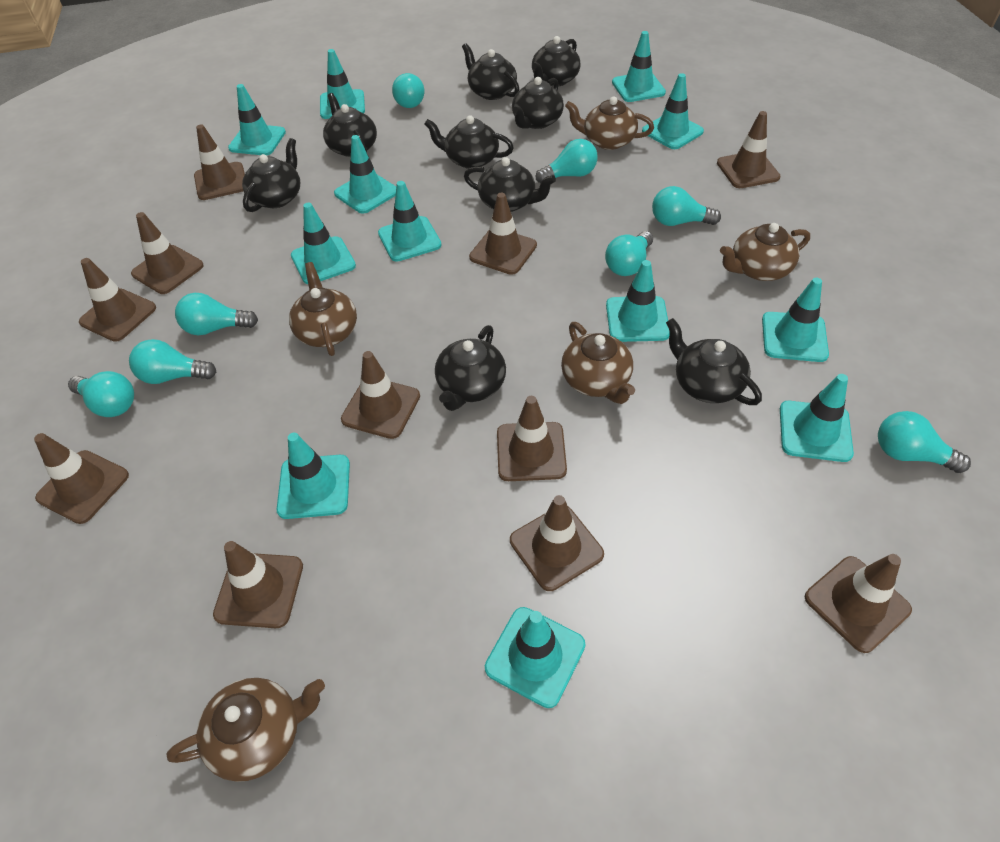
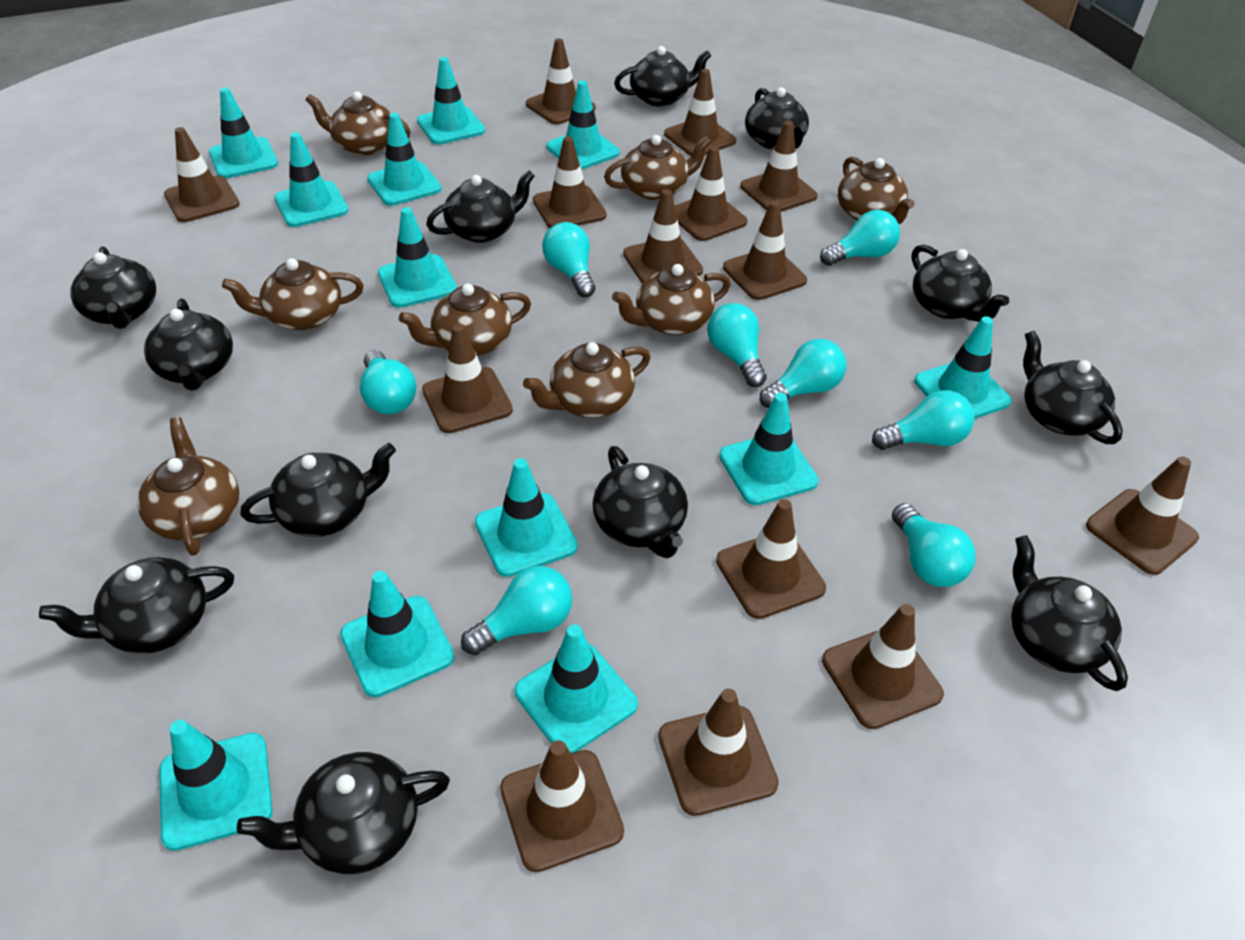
black teapot: [242,138,300,212] [323,93,377,157] [424,115,514,169] [435,325,506,411] [462,43,519,100] [464,157,556,212] [512,77,564,129] [532,36,581,87] [666,318,762,405] = 9 -> [39,557,234,654] [70,247,156,329] [144,299,233,391] [237,752,450,874] [240,443,396,537] [426,170,535,243] [593,446,688,558] [614,46,711,107] [745,87,809,150] [912,245,1009,322] [1011,535,1128,691] [1023,331,1123,444] = 12
brown teapot: [167,678,325,782] [289,262,357,356] [561,322,635,404] [565,96,654,150] [720,223,810,281] = 5 -> [137,417,239,556] [222,258,364,330] [306,92,411,155] [399,284,531,356] [523,342,651,418] [604,135,711,200] [612,264,731,335] [838,157,915,224] = 8
brown traffic cone: [34,433,129,524] [79,258,156,342] [131,212,204,294] [194,124,245,200] [213,541,303,628] [341,351,420,439] [469,193,537,275] [497,396,567,481] [510,495,604,591] [717,111,781,188] [805,554,912,653] = 11 -> [164,127,240,222] [422,324,513,433] [500,740,624,872] [526,38,595,124] [533,136,607,228] [623,189,703,283] [658,688,779,816] [664,69,736,156] [674,146,747,241] [716,499,826,619] [723,201,807,300] [740,121,818,212] [822,604,944,729] [1086,456,1199,575] = 14

